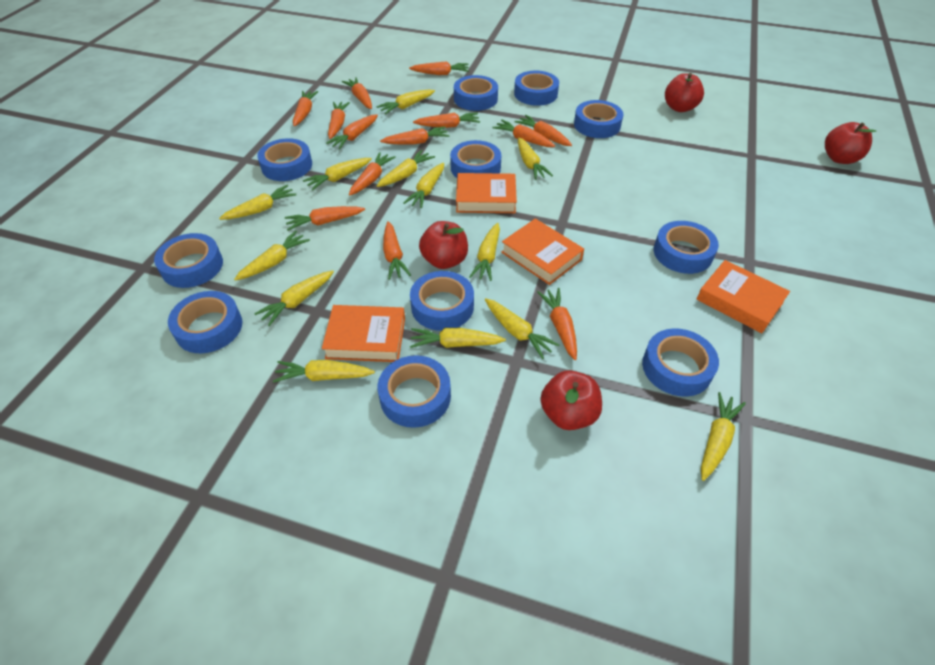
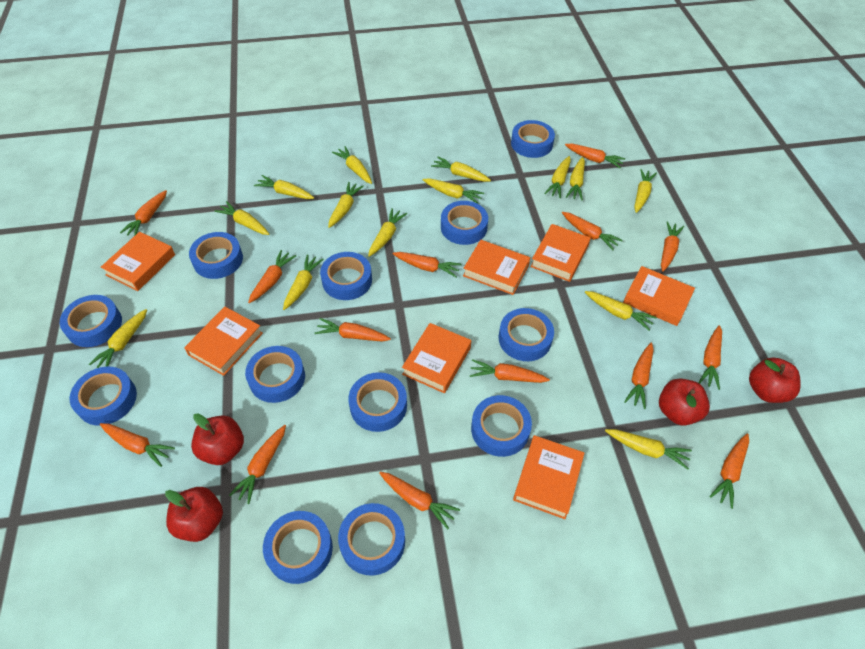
blue tape: [154,233,223,288] [168,291,242,353] [257,138,312,181] [378,355,451,428] [410,271,474,331] [450,140,502,178] [454,75,498,111] [514,71,559,106] [574,100,623,138] [642,328,719,397] [654,221,719,274] = 11 -> [60,295,122,347] [70,367,137,426] [189,232,243,279] [245,346,305,403] [263,511,333,584] [320,252,372,300] [338,503,405,576] [348,372,407,432] [441,201,488,245] [471,395,532,457] [499,308,554,361] [511,120,555,158] = 12
orange book: [322,305,405,362] [456,173,517,213] [501,219,584,285] [696,260,790,333] = 4 -> [101,232,175,291] [184,307,263,376] [402,323,471,393] [463,240,530,295] [513,435,584,519] [530,224,591,282] [623,266,695,326] = 7
orange carrot: [285,206,365,231] [293,91,318,126] [326,114,378,150] [328,102,350,139] [342,77,372,109] [349,152,396,195] [380,126,450,145] [383,221,411,280] [409,61,469,75] [413,113,480,128] [492,120,555,147] [515,115,572,146] [537,288,577,360] = 13 -> [100,423,175,467] [120,190,167,236] [229,425,286,504] [248,250,296,303] [314,318,391,342] [379,472,460,529] [393,252,462,277] [470,359,550,383] [562,212,623,250] [565,144,625,168] [624,343,654,409] [661,221,684,272] [698,325,722,390] [709,433,749,509] = 14
yellow carrot: [219,185,296,220] [234,231,310,281] [254,270,334,326] [273,360,375,383] [303,158,372,191] [377,90,435,115] [377,150,435,187] [404,163,444,208] [410,328,506,348] [469,223,500,281] [485,298,559,359] [518,137,553,180] [701,392,746,481] = 13 -> [89,309,147,368] [215,201,269,235] [254,175,314,199] [283,254,324,310] [328,182,364,228] [332,146,372,184] [368,208,407,257] [423,178,484,204] [431,156,491,182] [544,156,571,198] [566,157,585,200] [585,291,657,331] [605,429,692,469] [634,169,657,213] = 14

